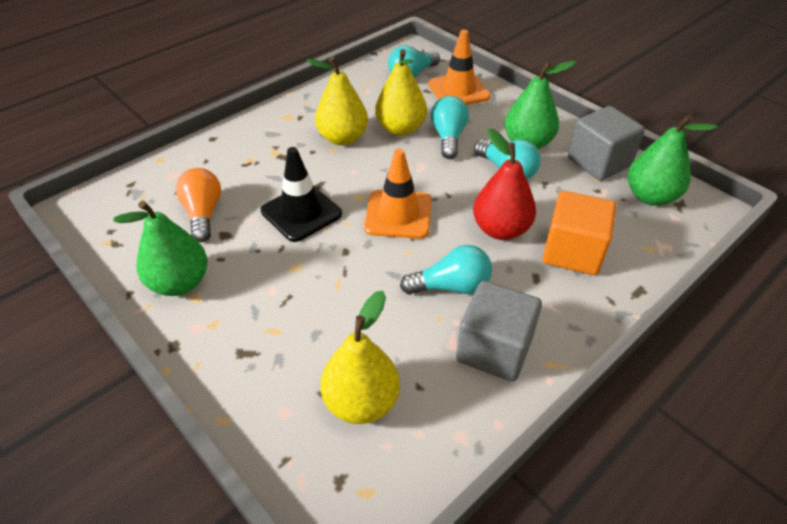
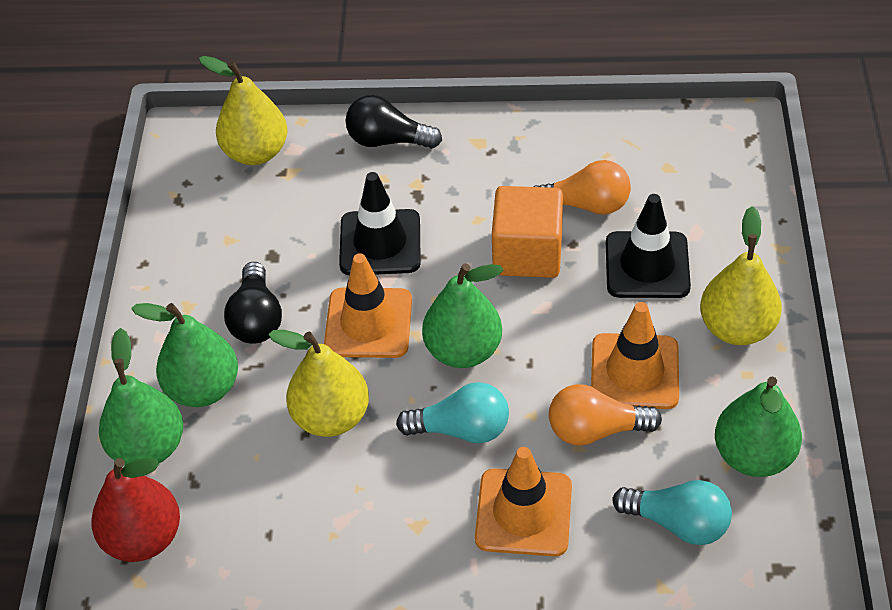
black light bulb: none = 0 -> [224,262,282,344] [345,95,442,149] = 2
black traffic cone: [261,147,342,242] = 1 -> [339,172,421,275] [606,194,691,298] = 2
green pear: [114,201,208,296] [505,61,576,149] [628,114,718,206] = 3 -> [99,328,183,466] [131,303,238,407] [422,263,504,368] [715,376,802,477] = 4
grey cube: [456,281,542,382] [568,106,645,181] = 2 -> none = 0
orange light bulb: [176,168,221,242] = 1 -> [533,160,631,215] [549,384,662,446] = 2
orange traffic cone: [364,149,432,239] [428,30,491,105] = 2 -> [324,253,412,358] [475,447,572,557] [591,302,679,409] = 3
turquoise light bulb: [388,45,440,78] [400,245,492,295] [431,96,469,159] [474,139,541,179] = 4 -> [396,382,509,443] [612,480,732,545] = 2

